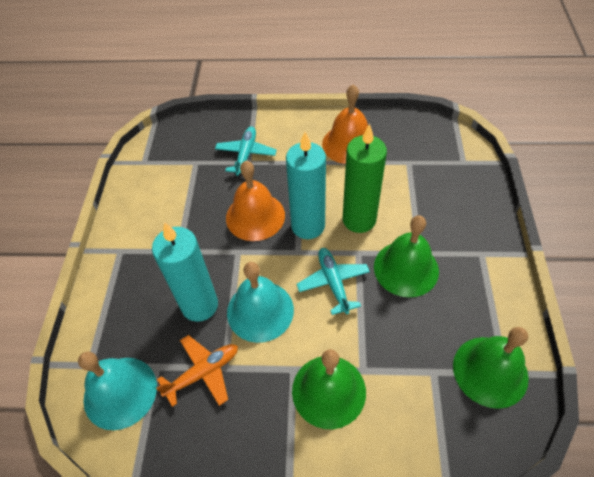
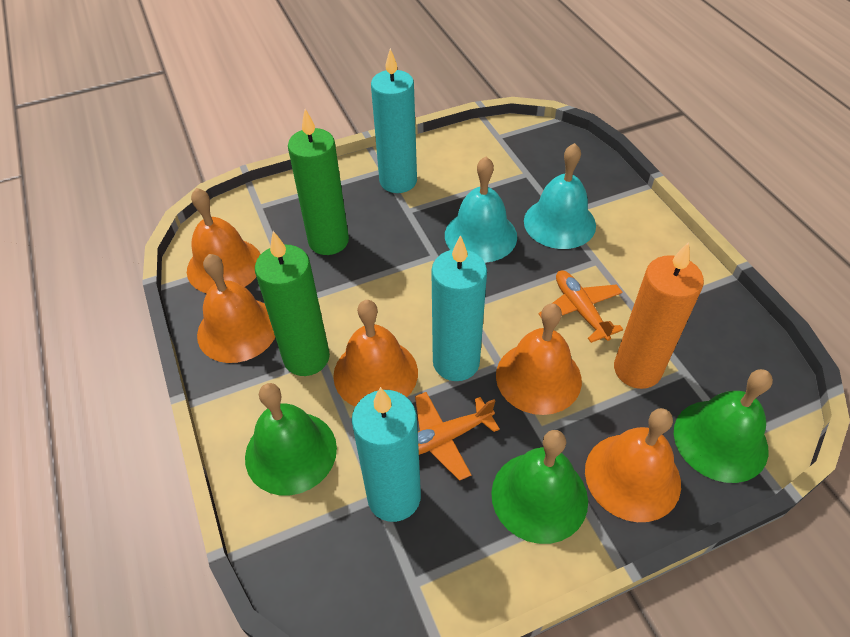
green candle: [343,124,387,233] = 1 -> [255,231,330,376] [288,109,349,255] = 2
orange bell: [226,161,285,241] [322,84,368,164] = 2 -> [187,188,261,293] [197,254,275,363] [333,300,418,407] [496,303,582,415] [585,408,681,522] = 5
orange candle: none = 0 -> [614,242,704,389] = 1
orange plane: [156,335,238,407] = 1 -> [415,392,500,481] [539,270,623,343] = 2
turquoise candle: [152,222,218,322] [286,132,326,239] = 2 -> [352,387,421,522] [371,48,417,193] [431,235,487,381] = 3
turquoise plane: [215,126,277,176] [297,248,370,315] = 2 -> none = 0

